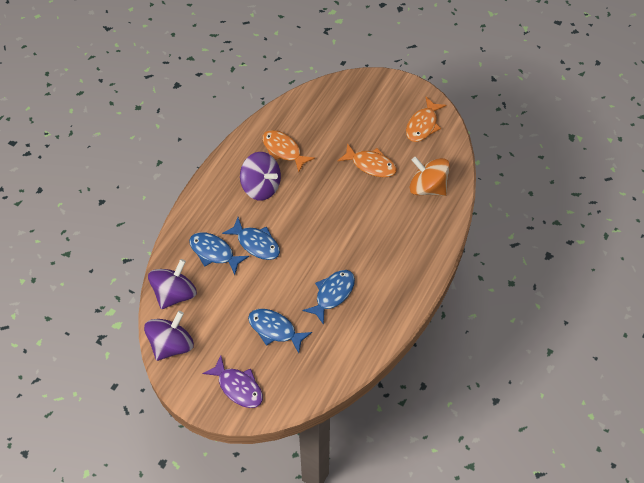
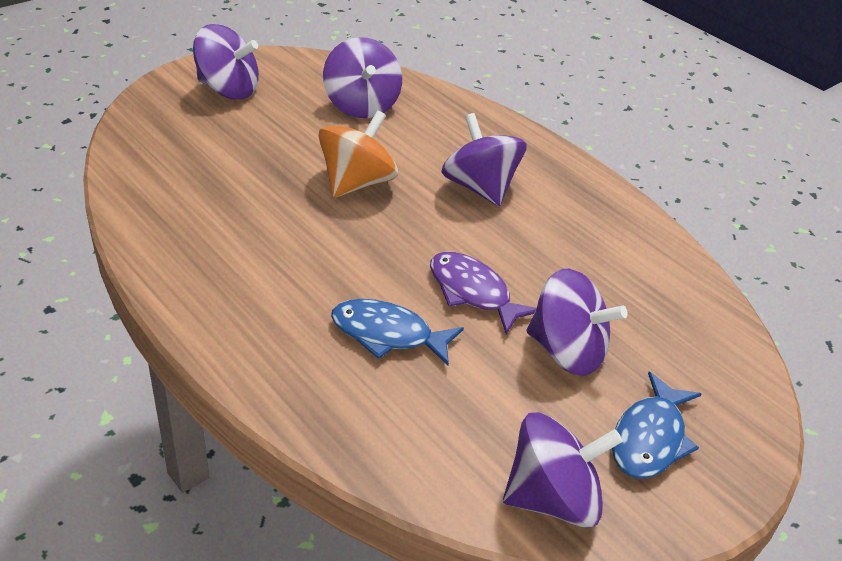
blue fish: [189,232,249,275] [222,217,280,260] [248,309,312,353] [303,270,355,325] = 4 -> [331,299,464,365] [612,372,701,479] = 2
orange fish: [262,130,315,172] [337,143,397,177] [406,97,446,142] = 3 -> none = 0
purple spinning top: [144,311,194,361] [148,259,197,309] [240,152,281,201] = 3 -> [193,24,259,100] [323,37,402,118] [441,113,527,206] [503,412,623,528] [527,269,628,376] = 5

